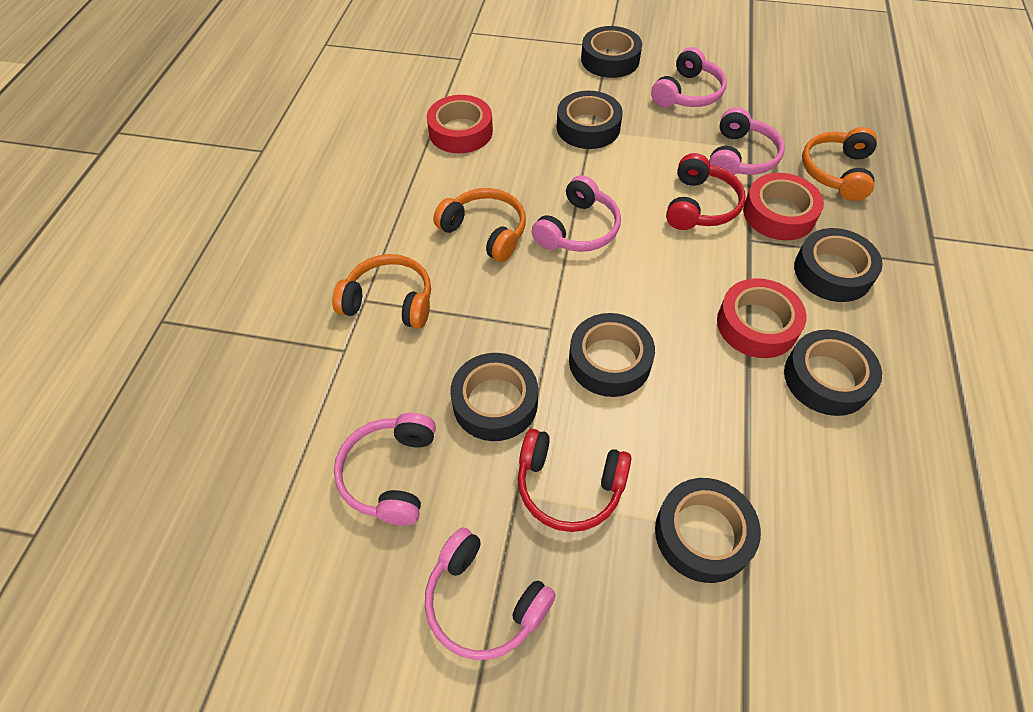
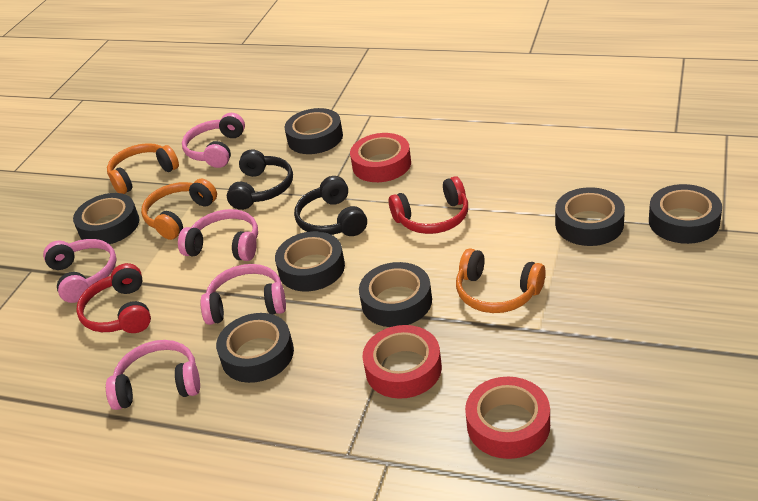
black headphones: none = 0 -> [227,149,293,210] [294,176,367,236] = 2

